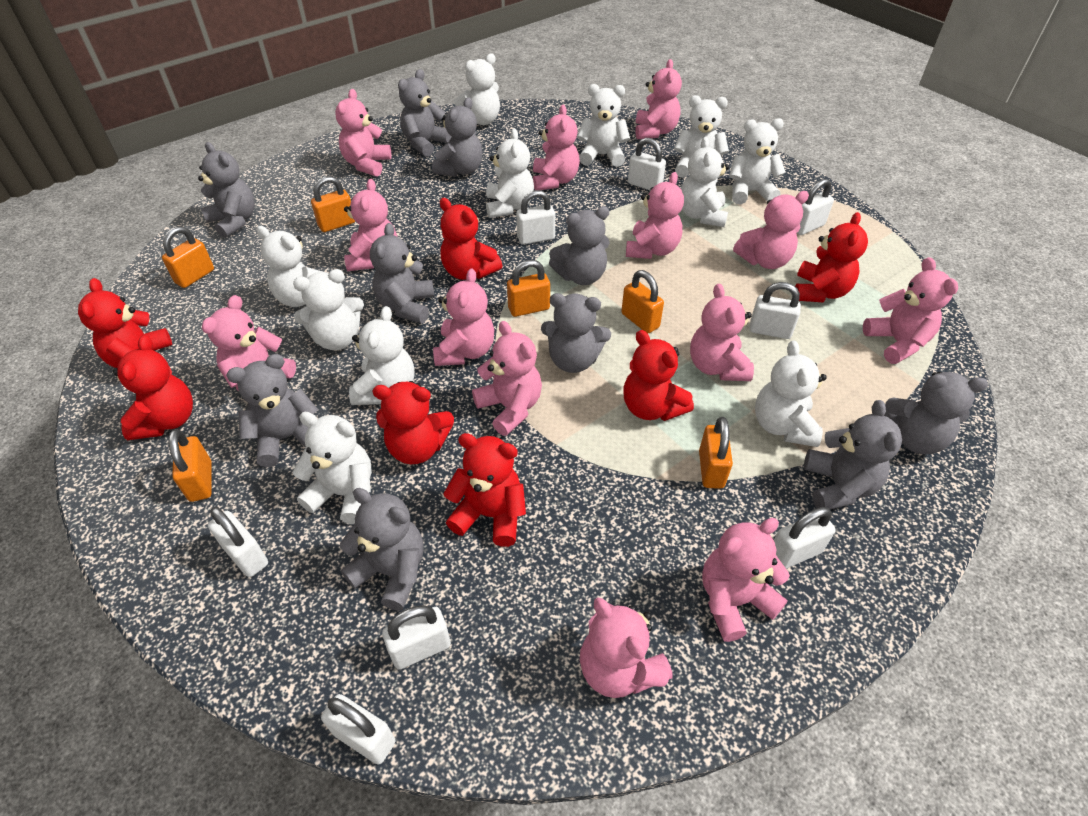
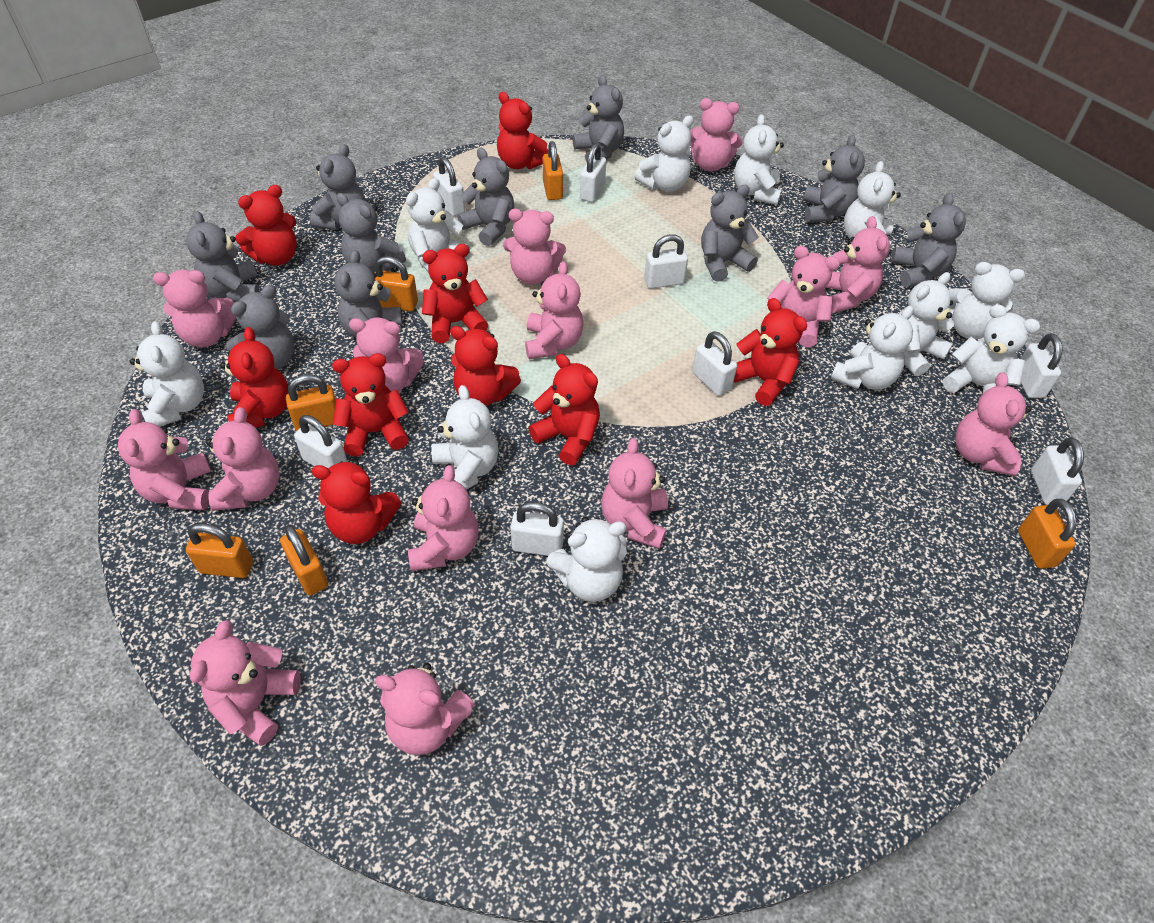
pink teddy bear: [202,295,296,391] [335,89,392,177] [344,179,397,271] [433,268,494,366] [472,321,542,436] [533,105,580,190] [580,597,673,698] [626,172,684,259] [635,59,682,139] [690,284,754,381] [702,518,790,642] [733,191,809,269] [863,257,958,364] = 13 -> [118,409,211,510] [153,270,236,348] [189,620,300,746] [206,407,280,511] [349,318,424,392] [375,663,475,755] [408,465,478,571] [503,209,566,285] [525,261,584,359] [601,438,668,549] [690,98,743,172] [767,246,840,348] [825,216,890,313] [955,372,1032,476] = 14
red teddy bear: [78,278,172,368] [113,335,193,440] [372,381,454,464] [440,198,502,280] [443,433,526,547] [624,330,694,421] [795,212,868,302] = 7 -> [220,327,289,428] [236,185,297,266] [312,460,402,544] [332,353,409,456] [422,244,488,343] [450,326,521,406] [497,92,548,169] [529,354,600,466] [734,298,807,406] = 9

